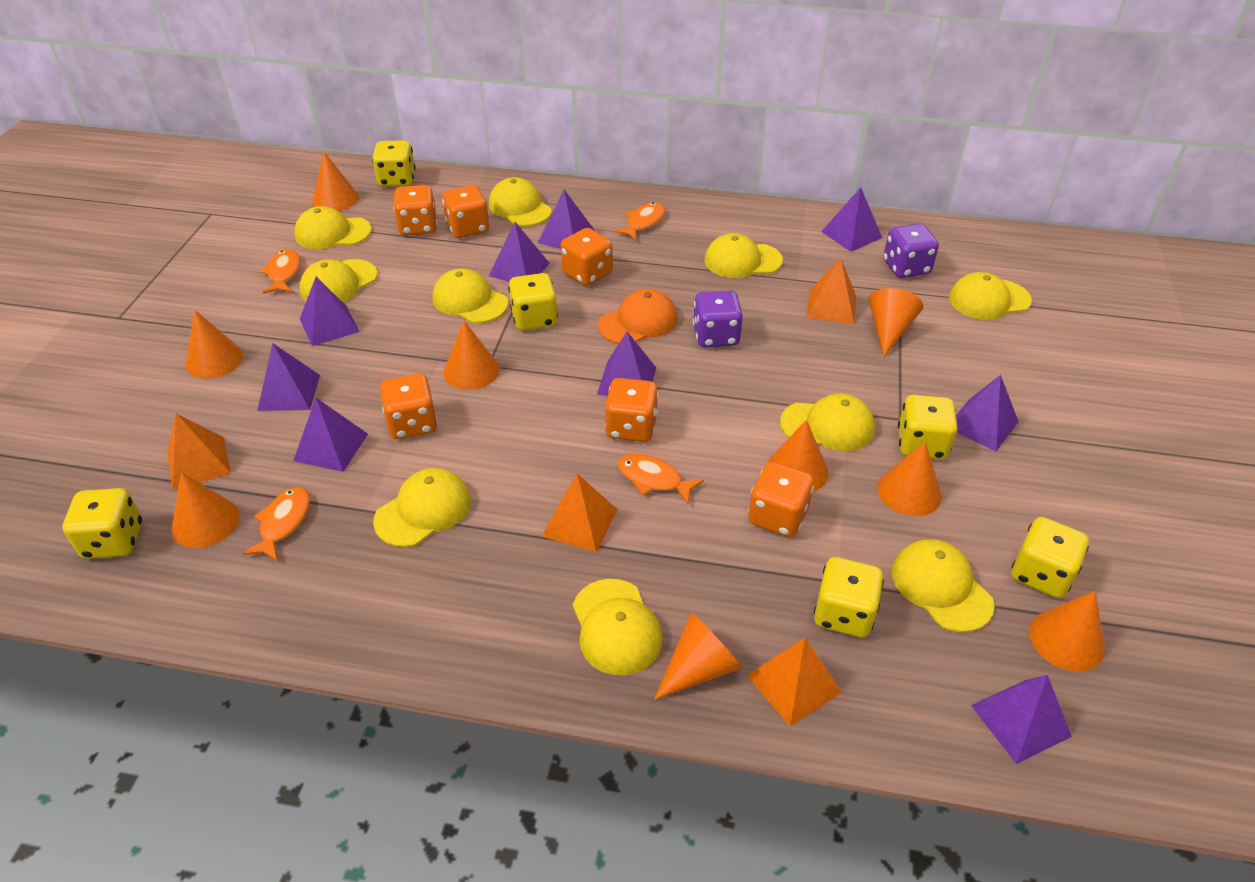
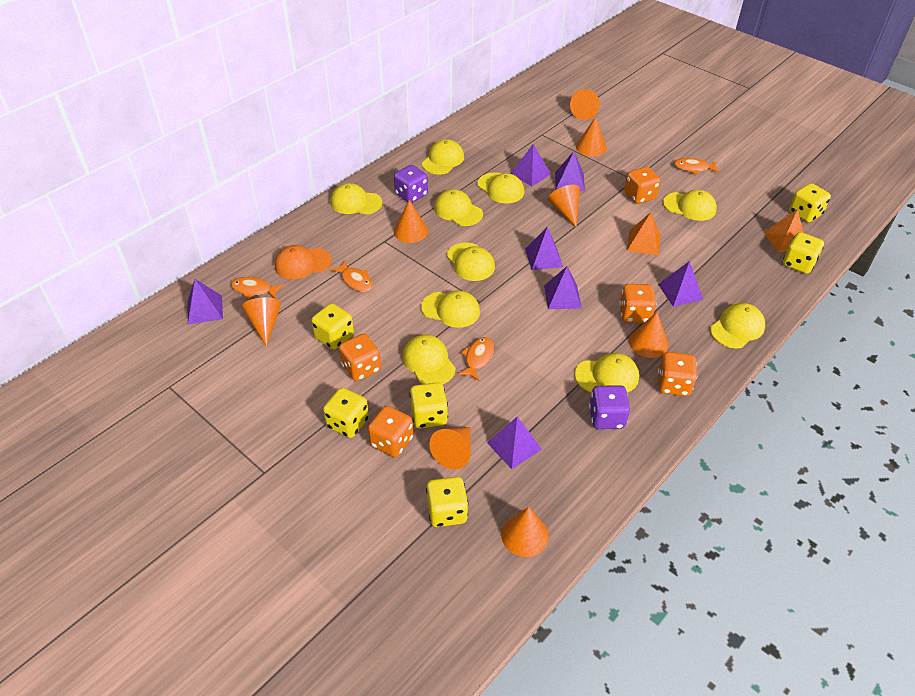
orange cone: [171,472,239,548] [186,310,243,379] [312,152,359,211] [443,321,500,390] [654,612,743,700] [767,420,828,492] [868,288,923,357] [877,442,942,516] [1029,591,1105,672] = 9 -> [242,297,281,347] [394,200,428,243] [429,427,471,469] [501,507,549,557] [548,185,580,228] [570,89,600,120] [576,117,607,156] [629,312,668,358] = 8
orange dice: [380,373,438,439] [393,185,437,236] [442,185,490,238] [561,228,613,286] [605,378,659,442] [748,462,814,537] = 6 -> [339,334,381,381] [368,406,413,457] [619,284,656,323] [624,167,661,204] [658,352,697,396] = 5
orange pyramid: [167,413,231,490] [541,473,617,553] [747,637,842,727] [806,258,856,324] = 4 -> [627,212,661,255] [764,209,803,252] = 2
purple pyramid: [257,343,320,411] [293,398,368,472] [300,277,360,346] [489,222,550,282] [538,190,595,249] [597,332,656,396] [821,188,882,252] [956,375,1019,451] [971,675,1072,764] = 9 -> [188,279,223,324] [487,417,542,469] [511,144,550,186] [525,227,563,270] [544,266,582,309] [555,151,585,191] [658,261,703,307] = 7

